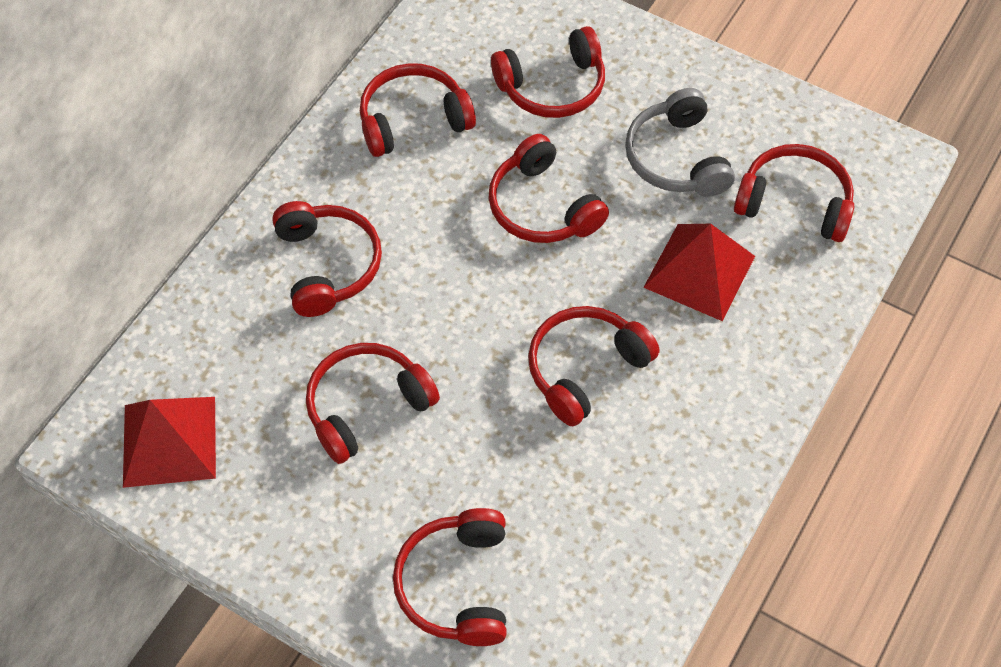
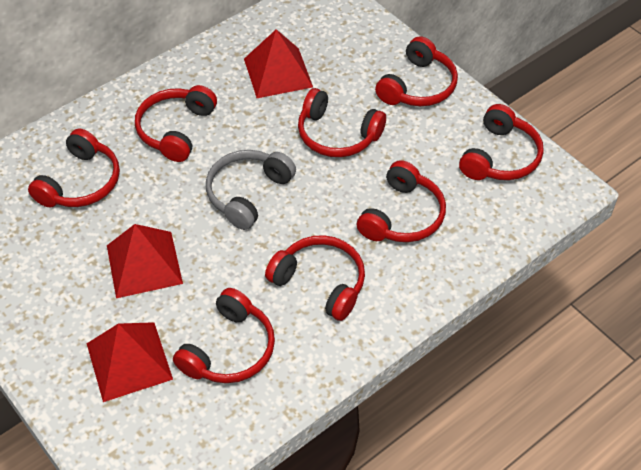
red pyramid: [123,397,216,488] [643,224,755,321] = 2 -> [87,322,173,402] [107,224,183,298] [244,29,313,98] = 3

